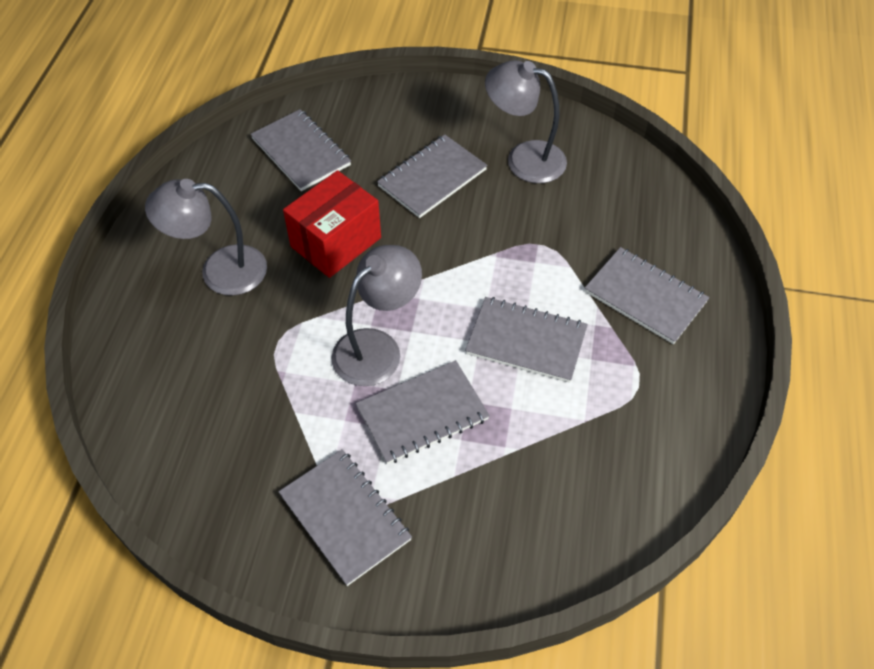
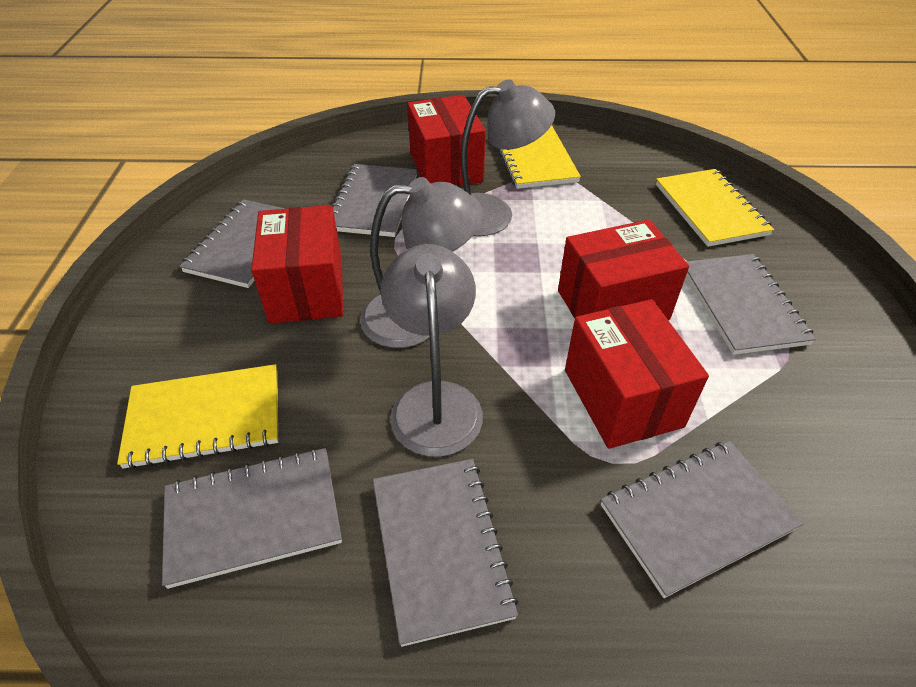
red box: [283,170,381,278] = 1 -> [251,205,343,324] [407,95,486,186] [558,220,689,320] [565,299,709,449] = 4
yellow notebook: none = 0 -> [117,364,278,469] [497,125,581,189] [656,169,774,247] = 3

